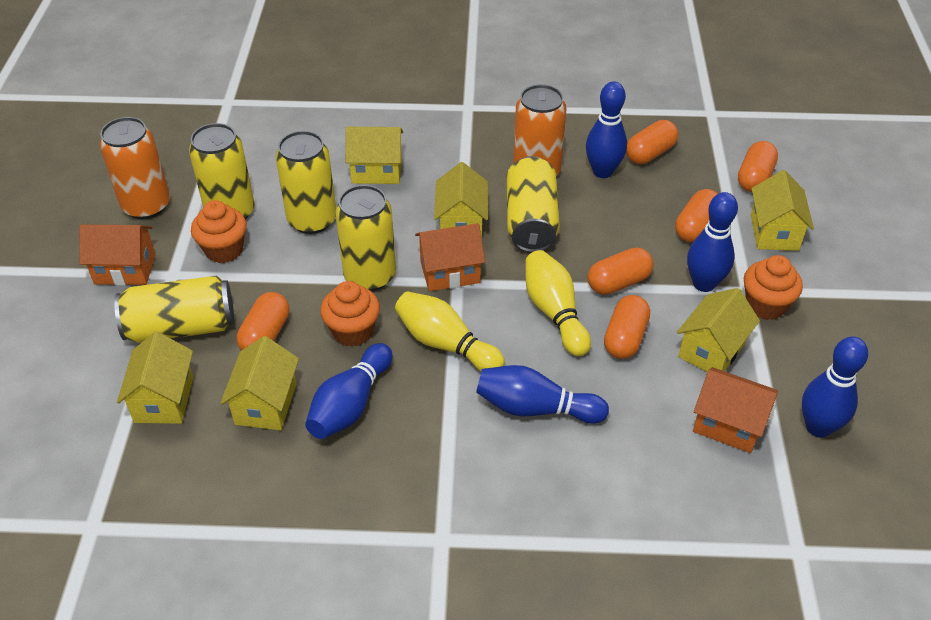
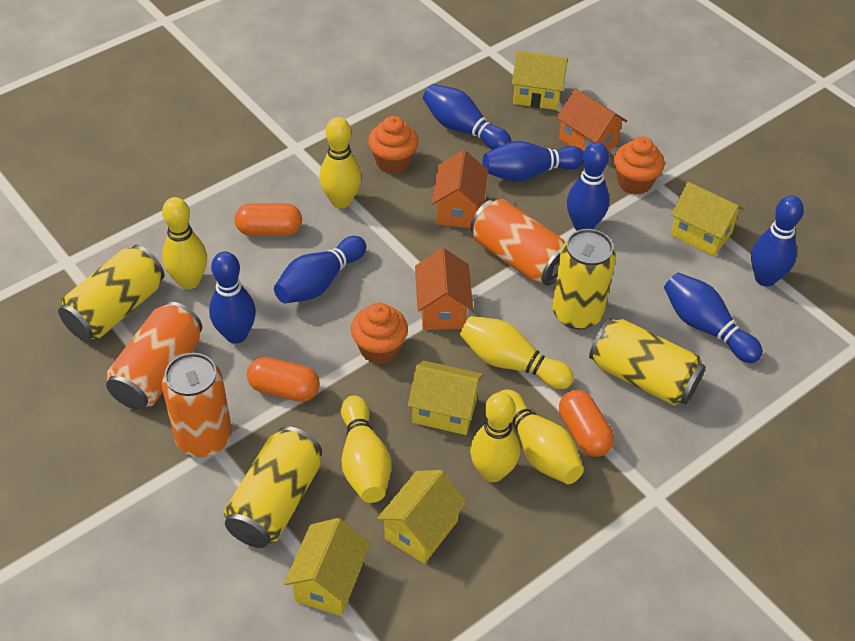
blue bowling pin: [305,343,392,439] [476,365,609,424] [586,81,627,178] [687,192,738,292] [802,336,868,438] = 5 -> [209,251,256,344] [274,236,366,303] [423,84,512,150] [483,141,584,182] [567,142,609,231] [664,272,763,363] [751,196,804,287] = 7
orange can: [99,117,170,219] [513,84,567,176] = 2 -> [106,302,202,410] [162,353,232,457] [471,199,565,286] = 3
orange capsule: [237,292,289,351] [588,248,654,295] [604,295,650,359] [626,120,678,164] [675,189,718,242] [738,141,778,192] = 6 -> [235,204,302,236] [247,357,320,402] [559,390,614,457] = 3
yellow bowling pin: [395,291,505,372] [525,250,591,356] = 2 -> [162,197,207,289] [319,117,361,209] [341,395,391,503] [460,316,574,389] [470,392,520,482] [500,389,584,484] = 6
yellow can: [114,276,234,343] [189,123,255,220] [276,131,336,234] [335,185,396,291] [506,156,560,253] = 5 -> [58,245,164,341] [224,426,322,548] [552,229,616,329] [589,318,705,406] = 4
yellow house: [117,332,193,424] [220,336,299,430] [345,127,403,184] [434,162,488,237] [677,288,760,372] [751,170,814,251] = 6 -> [284,518,370,616] [377,470,467,564] [408,361,483,435] [512,51,568,110] [671,182,744,256] = 5

